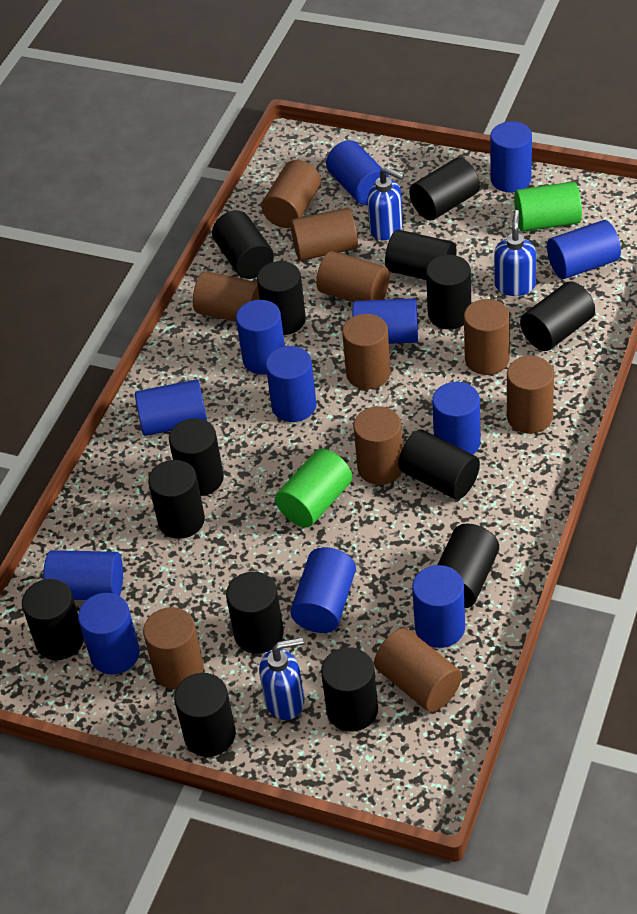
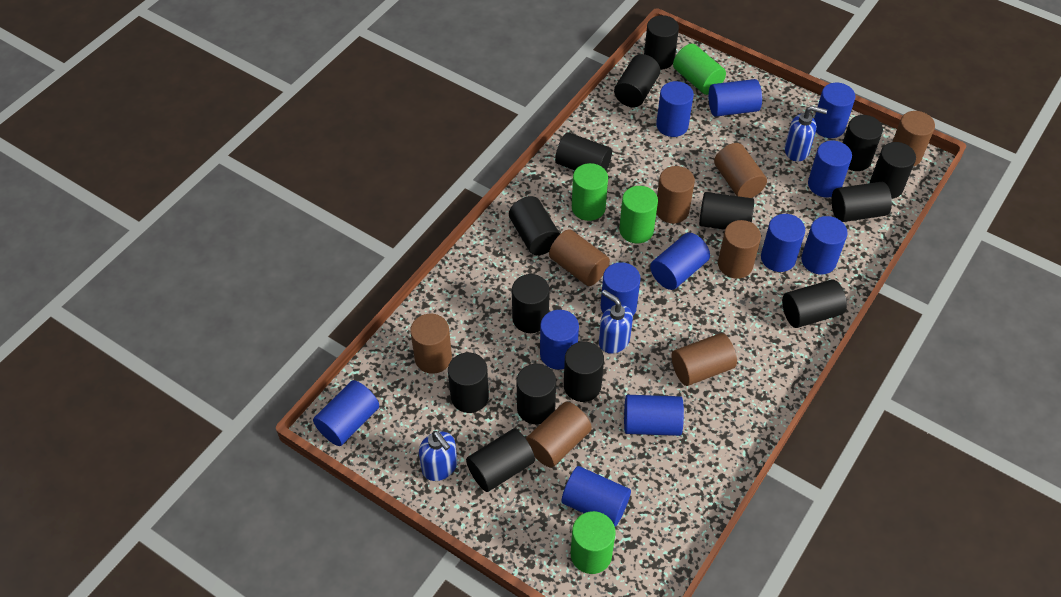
brown cylinder: [143,607,204,690] [193,271,260,322] [261,160,321,228] [290,208,358,261] [316,251,390,302] [342,314,391,390] [353,406,403,485] [374,628,462,712] [464,299,510,375] [507,356,554,434] = 10 -> [410,314,452,374] [526,402,592,468] [549,229,610,286] [656,166,695,223] [672,333,737,386] [714,143,767,198] [718,220,761,279] [892,111,935,166] = 8
green cylinder: [275,449,352,528] [514,182,582,232] = 2 -> [571,511,616,574] [572,163,608,221] [619,186,658,243] [673,43,726,95] = 4

